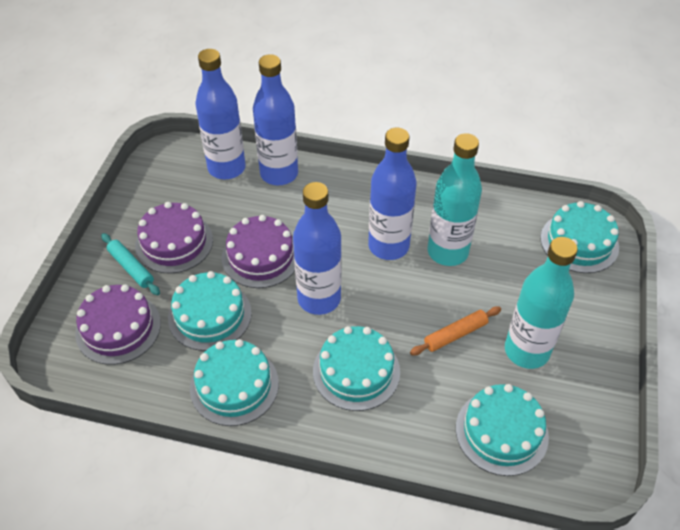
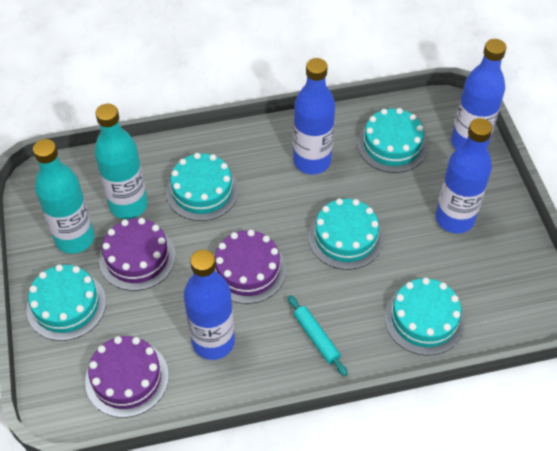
orange rolling pin: [410,306,501,355] = 1 -> none = 0

